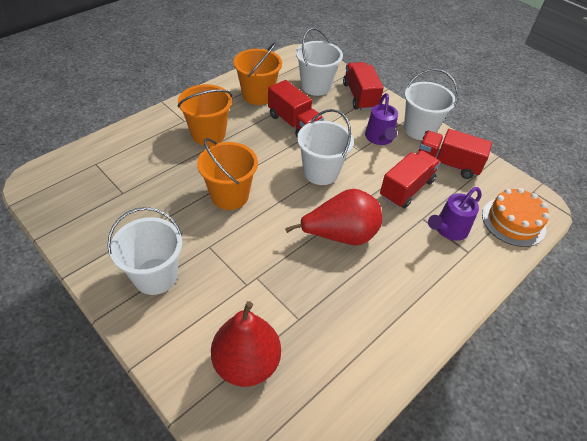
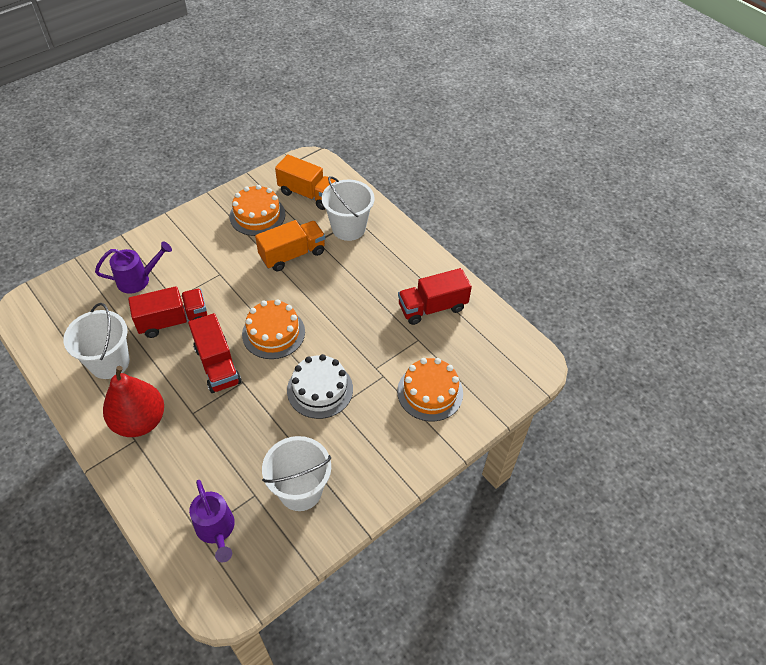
orange bucket: [178,84,232,146] [197,138,258,210] [233,42,282,105] = 3 -> none = 0
orange cake: [482,188,549,247] = 1 -> [229,185,285,236] [242,299,305,359] [397,358,463,422] = 3
orange truck: none = 0 -> [255,220,325,271] [275,154,336,210] = 2
red pear: [211,301,281,387] [285,189,382,245] = 2 -> [103,366,164,437] = 1
red truck: [268,80,324,137] [343,62,384,111] [380,150,441,209] [418,129,492,179] = 4 -> [128,286,207,338] [188,313,241,393] [398,268,472,325] = 3
white bucket: [107,207,183,295] [296,28,343,96] [297,109,354,185] [404,69,458,140] = 4 -> [63,303,130,379] [262,436,331,511] [322,176,375,241] = 3
white cake: none = 0 -> [287,354,353,419] = 1

